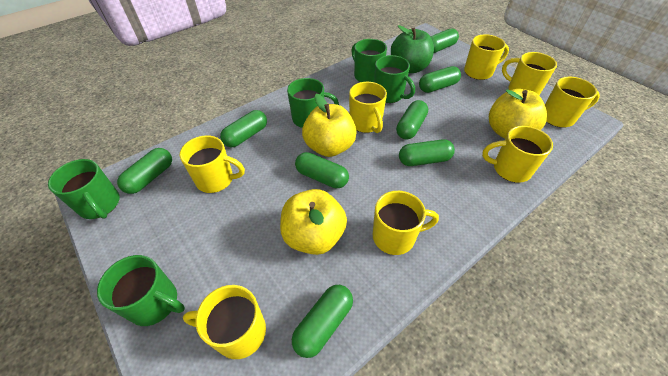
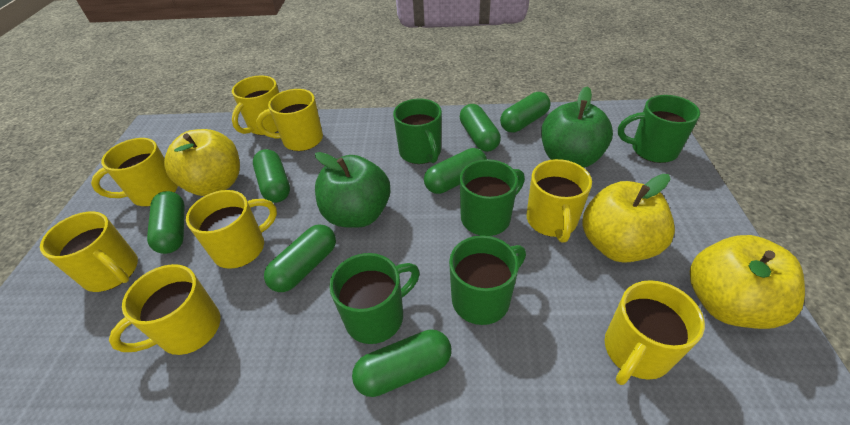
green apple: [391,25,434,73] = 1 -> [315,152,390,228] [541,86,613,168] = 2
green capsule: [117,148,172,194] [220,110,267,147] [292,285,353,358] [295,152,349,188] [396,100,428,140] [399,139,455,166] [419,66,461,93] [430,28,459,53] = 8 -> [147,191,185,254] [253,149,290,203] [264,224,336,292] [352,329,451,397] [424,148,487,194] [460,104,501,152] [500,92,551,132] = 7

